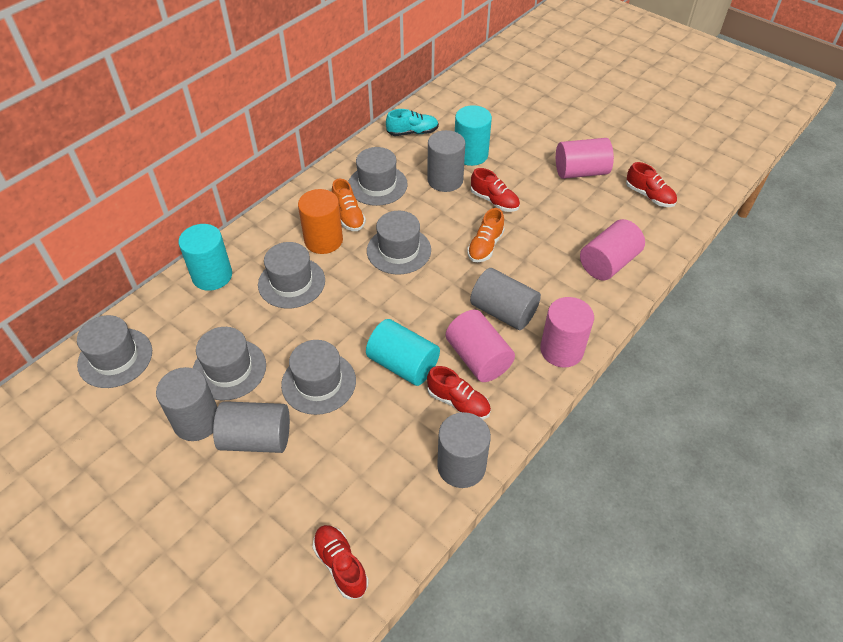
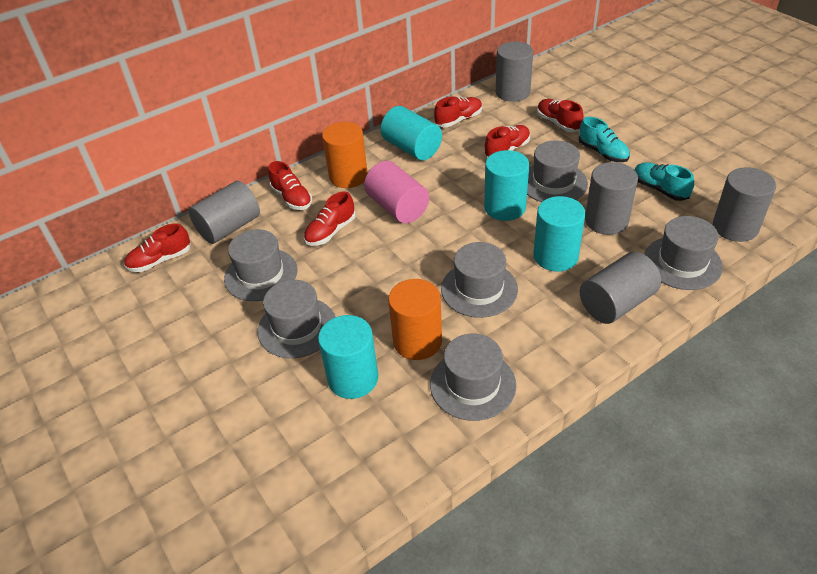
orange cylinder: [298,189,343,254] = 1 -> [322,122,368,188] [388,279,442,360] = 2
orange shoe: [332,179,366,231] [467,208,505,262] = 2 -> none = 0
pink cylinder: [446,310,515,382] [540,297,594,368] [556,138,614,179] [580,219,645,280] = 4 -> [364,161,429,223] = 1
red shoe: [313,525,369,599] [427,366,491,420] [471,168,520,212] [626,162,677,207] = 4 -> [124,223,191,272] [268,161,312,210] [304,191,356,246] [434,96,482,127] [484,125,530,158] [537,99,583,132] = 6
turquoise cylinder: [178,224,232,291] [366,319,440,386] [455,105,492,166] = 3 -> [318,315,378,399] [381,106,442,160] [484,150,529,221] [533,196,586,271] = 4
turquoise shoe: [386,109,439,136] = 1 -> [579,117,630,162] [634,162,694,201] = 2

